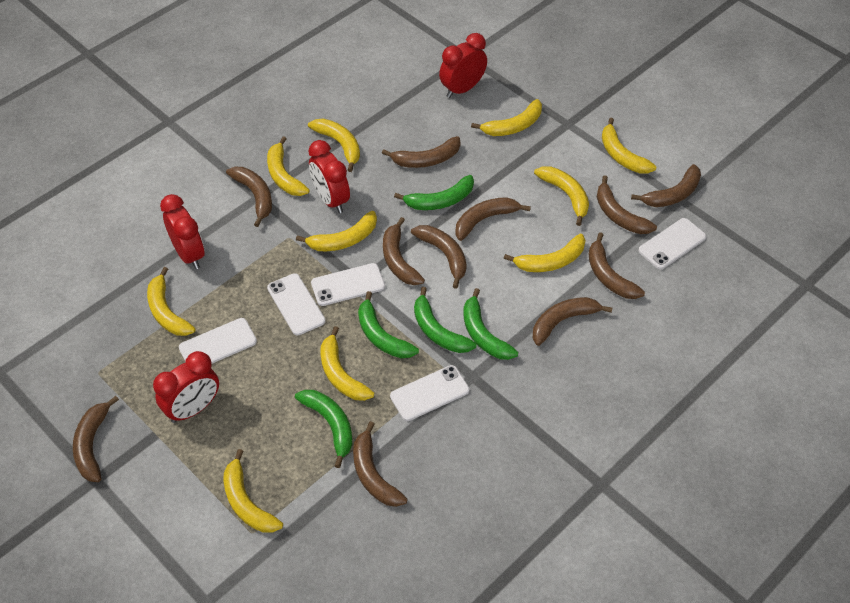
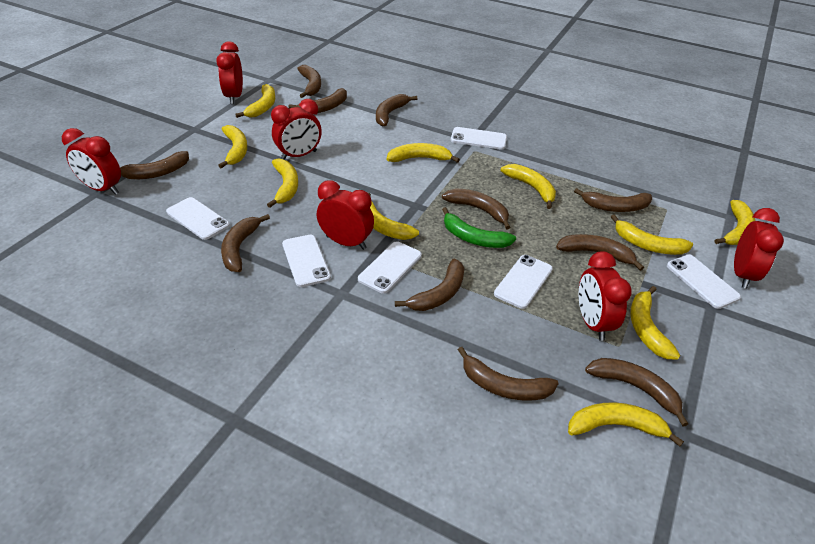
green banana: [295,390,352,468] [358,291,419,358] [394,175,474,210] [414,287,476,353] [463,288,518,360] = 5 -> [442,207,516,248] = 1
red clock: [153,351,219,423] [160,194,205,269] [308,140,350,213] [439,33,487,98] = 4 -> [62,128,121,195] [216,41,243,104] [271,99,322,160] [317,180,374,250] [578,251,632,341] [734,208,784,289] = 6
white phone: [179,318,257,364] [267,273,325,335] [311,263,385,306] [390,365,469,421] [638,218,706,269] = 5 -> [166,197,230,240] [282,235,331,287] [358,241,422,294] [451,127,507,150] [494,255,553,309] [667,255,741,309] = 6

